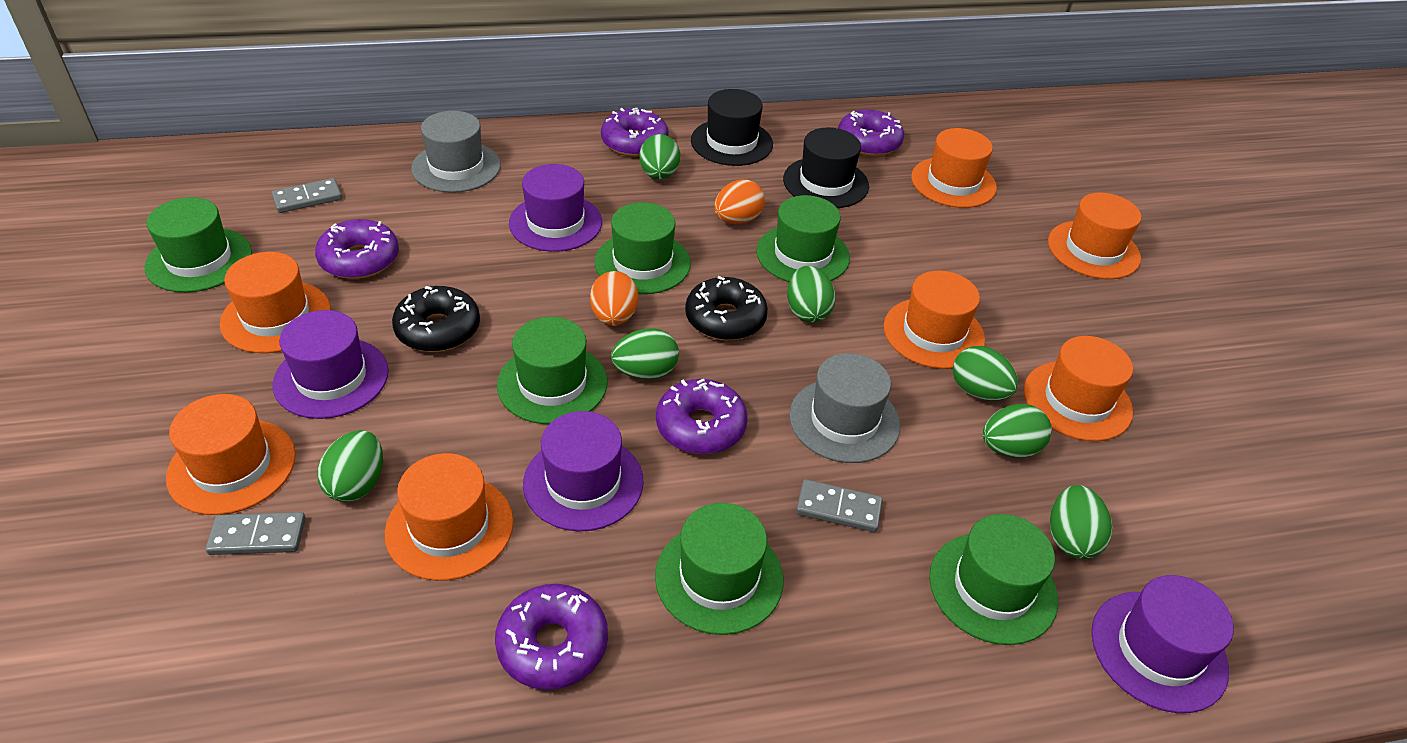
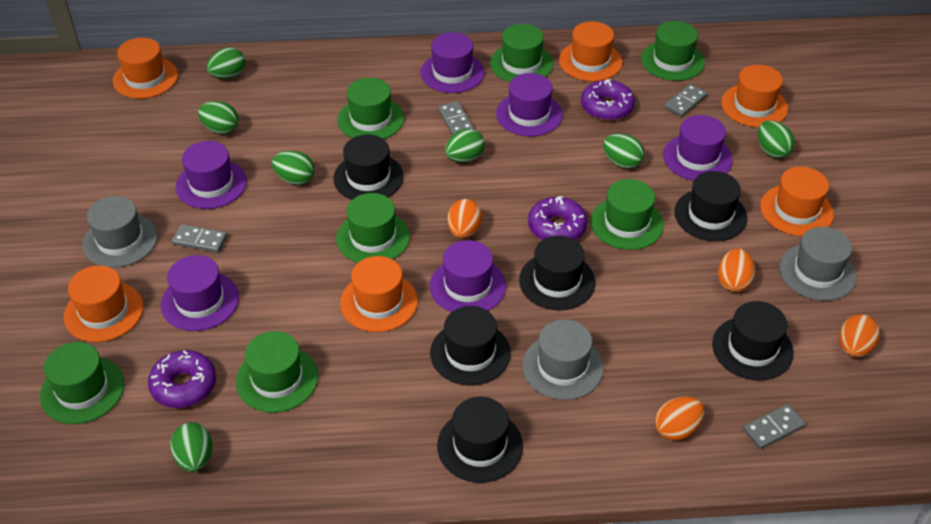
black donut: [392,286,480,352] [685,276,768,341] = 2 -> none = 0
black hat: [691,89,773,166] [783,128,869,208] = 2 -> [333,135,404,200] [430,306,511,385] [437,397,523,483] [519,236,595,310] [674,171,747,241] [712,301,794,381] = 6
green hat: [145,197,252,292] [497,317,607,424] [595,202,691,294] [655,503,784,635] [756,195,850,282] [929,514,1058,645] = 6 -> [40,342,125,424] [236,331,318,413] [336,193,410,263] [337,78,404,139] [490,24,553,82] [591,179,664,250] [641,21,705,81] = 7
grey domino: [206,512,306,555] [272,178,342,213] [796,479,882,532] = 3 -> [172,224,227,253] [438,101,474,135] [664,84,707,117] [743,404,806,449] = 4
grey hat: [411,111,501,193] [789,353,900,463] = 2 -> [82,196,158,268] [522,319,604,400] [779,227,857,301] = 3
orange egg: [590,271,638,326] [714,179,765,224] = 2 -> [447,199,482,238] [655,396,704,441] [718,248,755,292] [839,314,880,358] = 4
orange hat: [166,394,296,515] [220,252,331,353] [385,453,513,581] [884,271,985,369] [911,128,997,208] [1024,336,1133,441] [1048,193,1141,279] = 7 -> [64,265,143,342] [113,38,178,99] [340,256,418,332] [559,21,622,81] [721,64,788,127] [760,166,834,236] = 6
purple donut: [315,219,399,279] [495,584,608,690] [601,108,669,157] [656,379,748,454] [838,109,904,156] = 5 -> [148,350,216,408] [528,196,588,240] [581,79,635,121] = 3
purple hat: [272,310,389,419] [509,164,602,252] [523,411,644,531] [1091,575,1234,713] = 4 -> [161,255,239,331] [176,141,247,209] [421,32,484,93] [430,240,506,312] [496,73,563,137] [663,115,733,181] = 6

